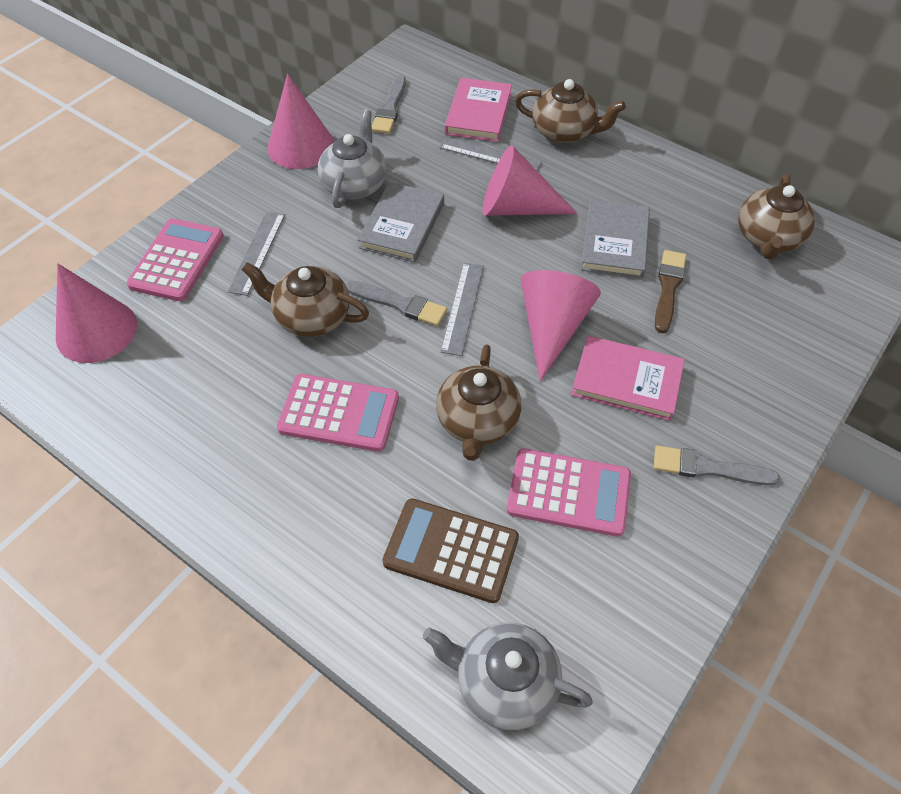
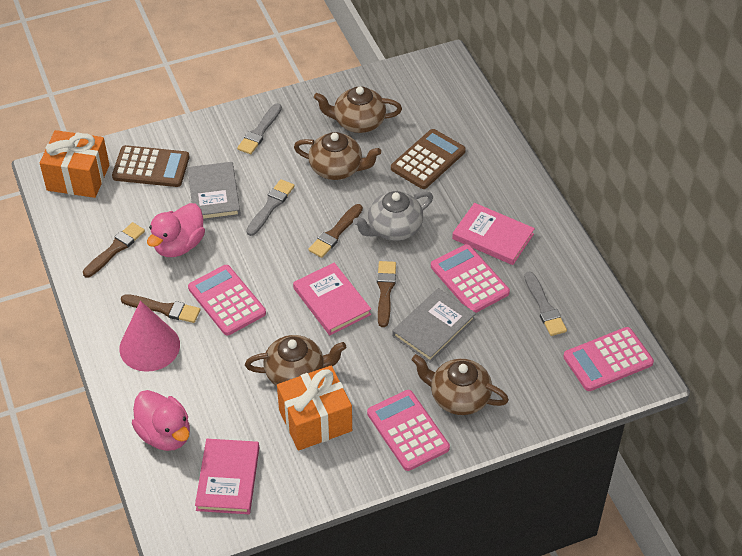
brown brush: [655,250,686,333] = 1 -> [83,222,145,277] [121,294,200,323] [308,204,363,258] [377,261,396,327] = 4
brown calculator: [383,498,519,603] = 1 -> [112,145,189,187] [391,129,466,189] = 2
grey ruler: [228,211,285,296] [439,136,542,171] [440,263,484,356] = 3 -> none = 0
grey teapot: [318,109,387,208] [423,622,593,731] = 2 -> [353,191,433,241] = 1
orange gift: none = 0 -> [40,130,109,198] [277,366,352,451] = 2
pink book: [445,78,512,142] [571,336,685,421] = 2 -> [195,439,259,514] [293,263,371,335] [452,203,535,265] = 3
pink calculator: [127,219,224,301] [277,374,399,452] [507,448,631,537] = 3 -> [188,265,266,336] [367,390,450,471] [431,244,510,313] [563,327,654,391] = 4
pink cone: [56,263,137,363] [267,74,334,169] [482,145,577,216] [521,270,601,382] = 4 -> [119,301,180,372] = 1
pink duck: none = 0 -> [132,390,190,451] [147,203,205,257] = 2

